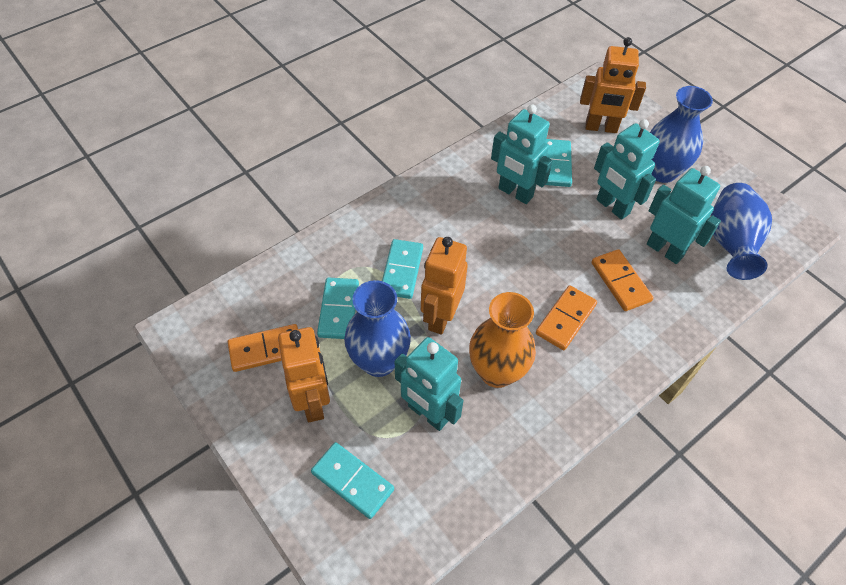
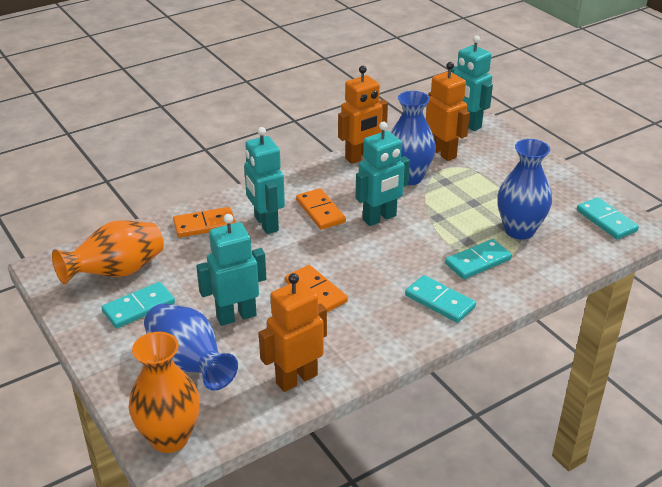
orange vase: [469,292,536,388] = 1 -> [52,220,164,284] [129,332,200,453] = 2

